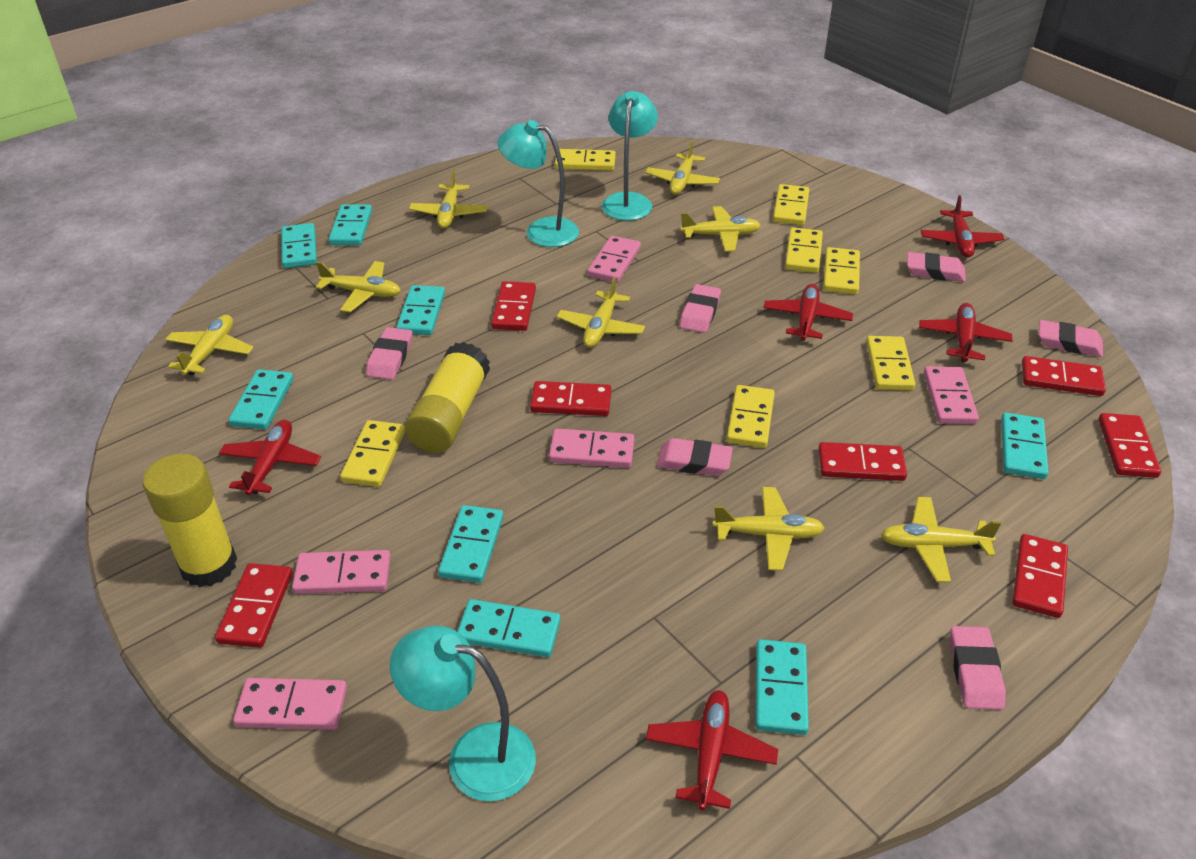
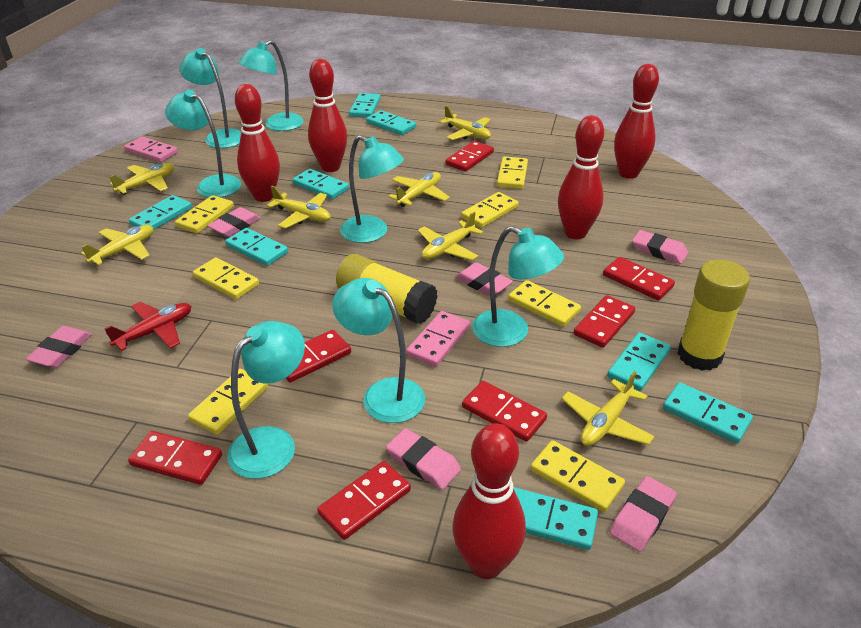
pink domino: [233,678,347,730] [292,550,391,594] [549,429,635,468] [587,236,641,283] [924,366,979,424] = 5 -> [124,137,178,162] [406,311,470,367] = 2
red bowling pin: none = 0 -> [235,84,280,202] [308,59,347,172] [452,423,526,579] [558,115,604,239] [614,64,659,179] = 5
red plane: [219,420,321,495] [646,690,778,810] [764,284,853,341] [919,303,1013,362] [921,195,1004,258] = 5 -> [104,302,191,351] = 1
turquoise lamp: [390,626,536,802] [498,120,579,247] [602,91,658,221] = 3 -> [165,90,241,198] [179,48,242,148] [227,321,305,479] [239,40,303,131] [332,278,425,423] [340,135,404,243] [472,226,564,347] = 7
yellow plane: [165,315,254,375] [316,261,401,312] [409,169,488,229] [557,277,645,348] [645,140,720,195] [680,206,761,252] [713,487,825,571] [881,497,1001,582] = 8 -> [81,225,153,265] [109,163,174,195] [266,185,330,228] [388,172,450,207] [418,212,483,260] [439,105,491,140] [561,371,655,446] = 7

